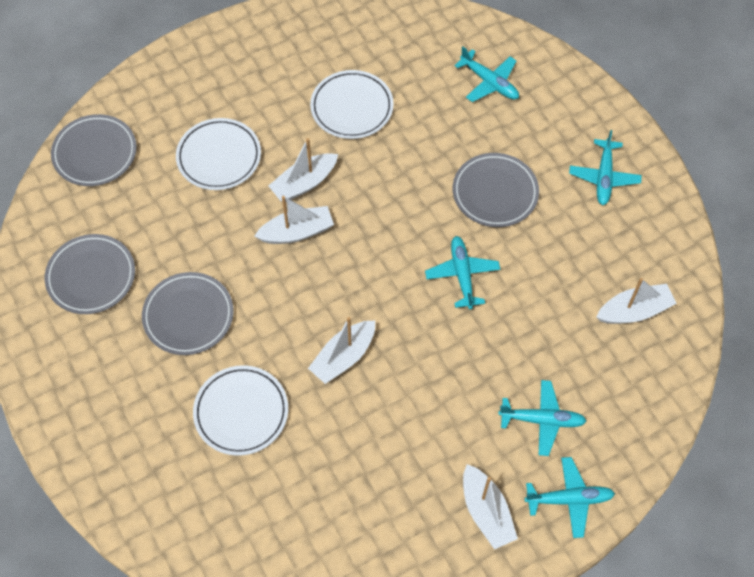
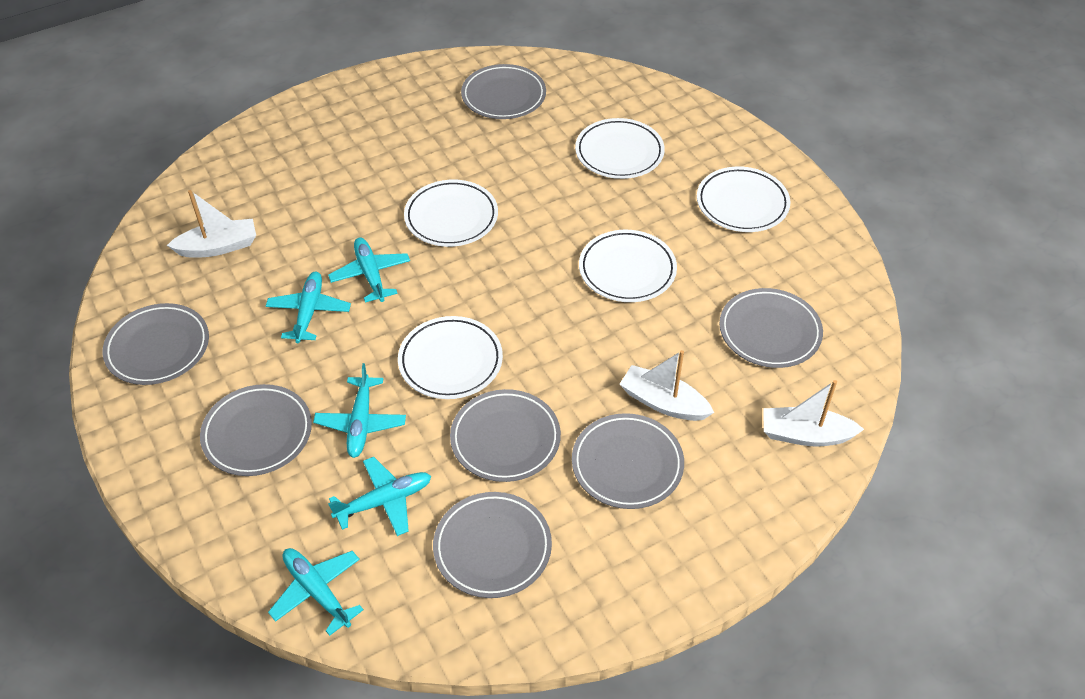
grey plate: [45,234,135,314] [51,114,137,186] [142,272,234,355] [453,153,539,227] = 4 -> [102,303,209,385] [200,384,312,476] [433,492,552,598] [450,389,561,482] [461,64,546,119] [572,413,684,509] [719,288,823,368] = 7
white boat: [254,196,334,244] [268,138,338,202] [308,317,375,384] [463,464,518,549] [596,278,677,324] = 5 -> [167,190,256,258] [620,350,714,421] [763,380,864,446] = 3
white plate: [176,118,261,190] [193,365,288,456] [310,70,394,139] = 3 -> [398,316,503,399] [404,180,498,247] [575,118,665,179] [579,230,677,302] [697,166,790,232] = 5

